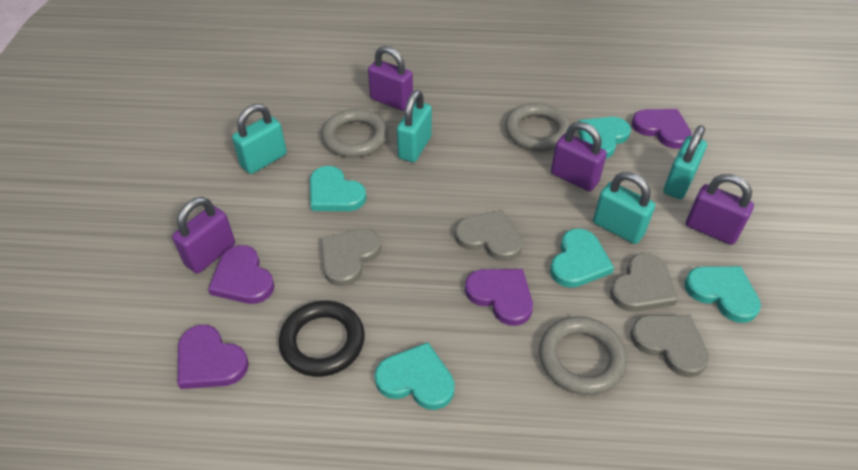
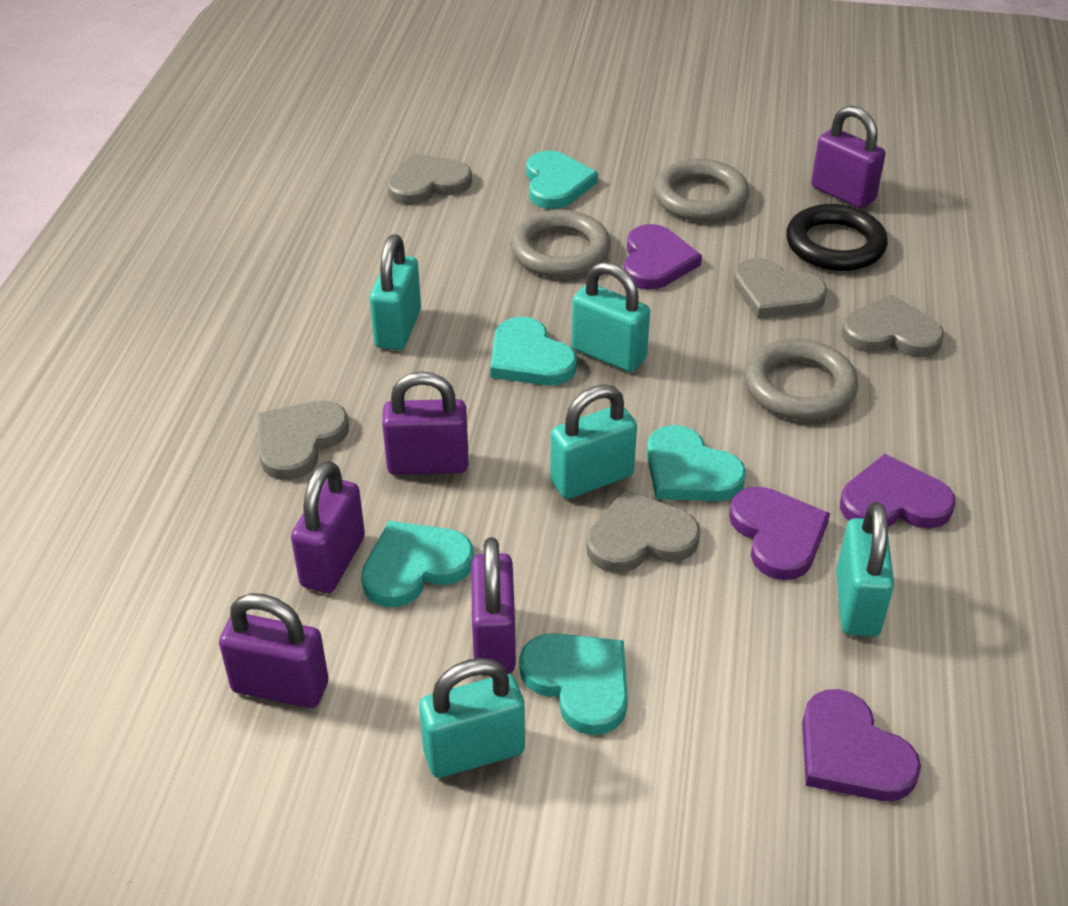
grey heart: [321,229,381,286] [455,210,523,261] [610,253,678,312] [630,315,709,377] = 4 -> [257,401,349,480] [387,153,472,205] [586,490,700,573] [733,258,827,319] [841,295,944,357] = 5
purple padlock: [172,197,235,273] [368,46,413,111] [551,122,607,191] [686,174,754,245] = 4 -> [219,593,328,708] [291,461,365,593] [382,371,468,475] [471,537,516,673] [811,106,886,209] = 5
turquoise padlock: [232,104,287,174] [397,90,432,162] [593,172,655,244] [663,125,707,199] = 4 -> [370,234,421,350] [419,658,525,778] [550,385,637,499] [571,262,650,372] [836,502,894,637] = 5

